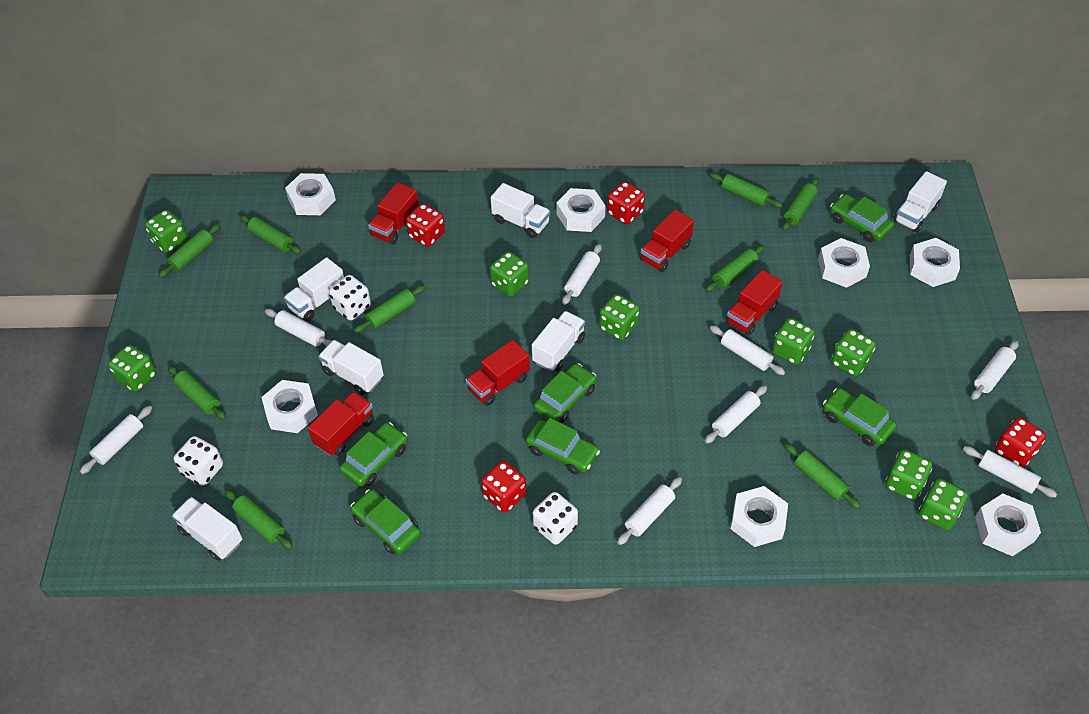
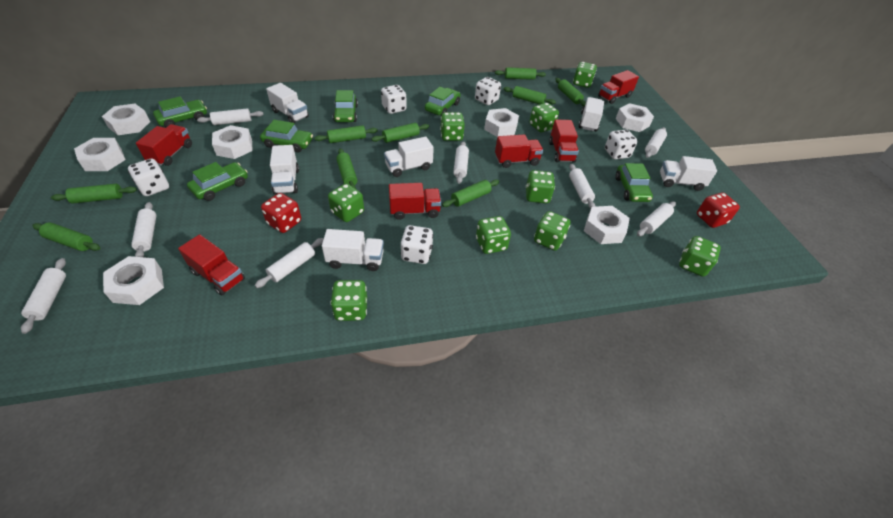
green dice: [108,345,156,392] [145,210,188,253] [490,251,529,296] [599,294,639,340] [772,318,815,365] [831,329,876,376] [885,449,932,500] [919,478,968,530] = 8 -> [328,183,364,222] [331,280,367,321] [440,112,465,141] [476,216,511,254] [526,170,555,203] [529,103,559,132] [534,211,570,251] [573,62,597,88] [679,236,721,277] = 9
red dice: [406,203,445,247] [481,461,526,512] [607,181,645,224] [995,417,1046,467] = 4 -> [261,193,301,233] [697,193,740,228] = 2
red truck: [308,391,374,456] [368,182,419,244] [465,340,530,406] [640,210,694,272] [725,270,783,335] = 5 -> [136,124,192,166] [178,234,245,295] [389,183,441,220] [495,134,543,168] [549,119,579,163] [598,70,639,104] = 6
white dice: [174,436,223,486] [329,275,371,320] [533,492,578,545] = 3 -> [128,159,169,196] [381,85,407,114] [401,225,433,264] [475,77,501,105] [605,130,638,159] = 5

